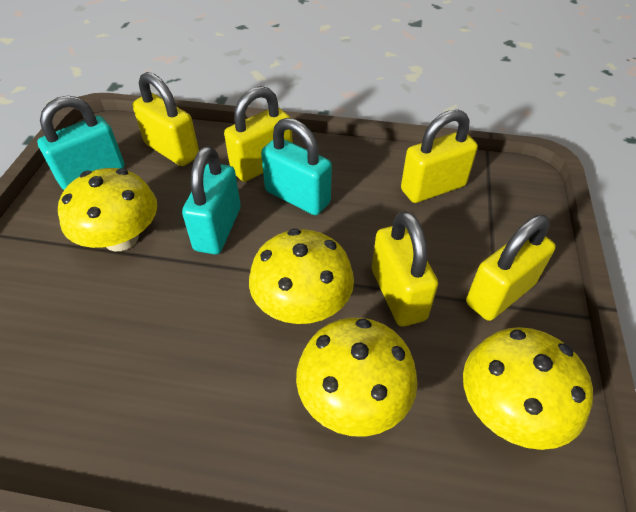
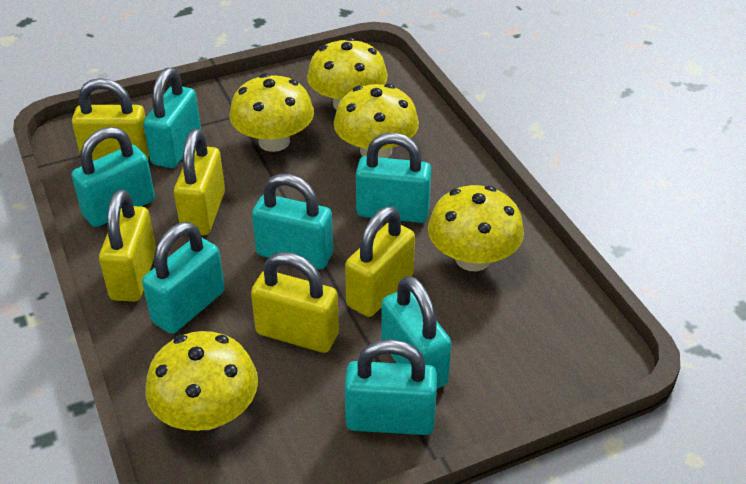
turquoise padlock: [37,96,125,190] [182,146,241,254] [261,118,332,215] = 3 -> [71,127,155,227] [142,222,225,334] [143,68,201,168] [252,174,333,269] [345,339,437,435] [356,133,432,223] [381,276,452,389] = 7
yellow mushroom: [58,168,157,251] [249,229,354,324] [296,318,418,437] [463,327,593,450] = 4 -> [146,331,258,431] [229,74,314,152] [307,37,388,110] [334,84,419,158] [428,185,524,271] = 5

